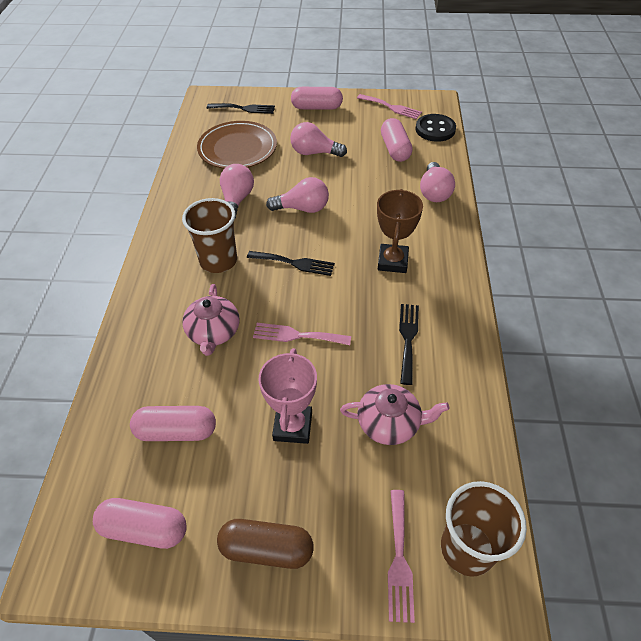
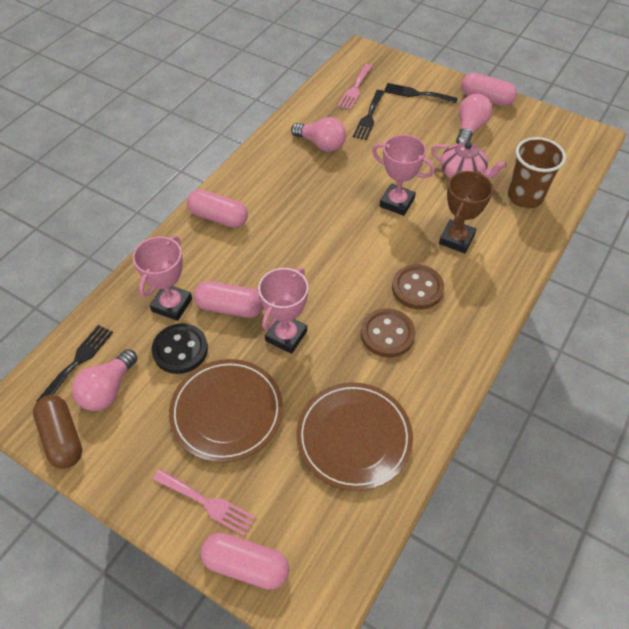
brown button: none = 0 -> [361,308,415,357] [392,264,444,310] = 2
brown cup: [182,198,237,273] [441,481,527,577] = 2 -> [508,137,566,208] = 1
brown plate: [197,121,277,169] = 1 -> [169,359,283,463] [296,382,413,491] = 2
pink fork: [253,323,351,345] [357,94,422,119] [388,490,415,623] = 3 -> [153,469,256,537] [338,64,372,110] = 2
pink light bulb: [220,164,254,218] [266,177,329,213] [290,122,347,157] [420,162,455,202] = 4 -> [72,349,137,411] [291,117,346,152] [456,94,492,143] = 3
pink teapot: [182,284,240,356] [340,384,450,445] = 2 -> [431,142,507,178] = 1
pink trophy: [259,348,317,444] = 1 -> [133,236,192,321] [258,268,308,354] [372,135,435,216] = 3

